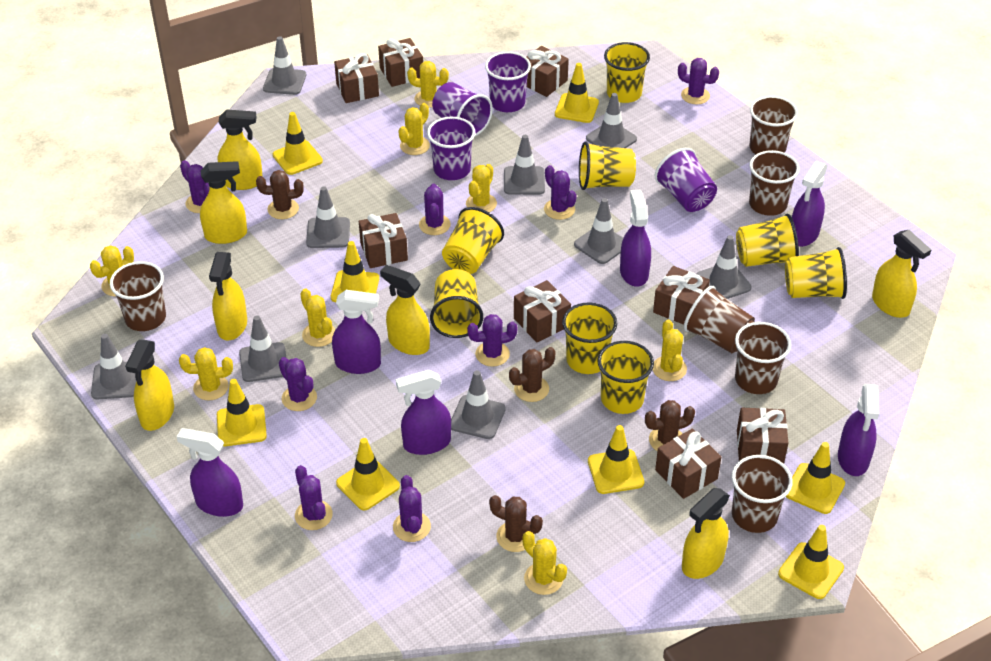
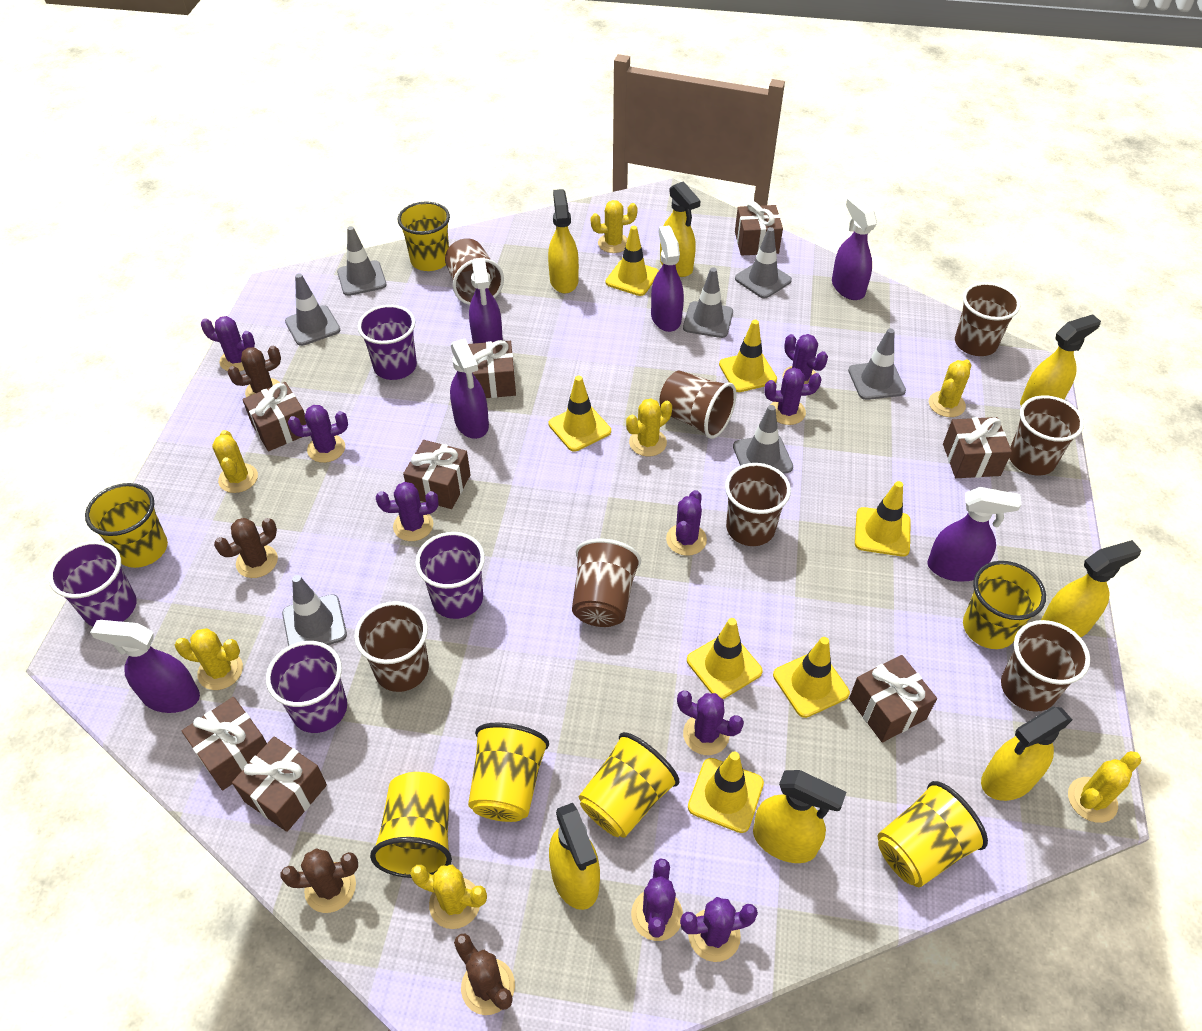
brown cup: [110,261,166,331] [684,286,755,353] [732,455,793,533] [735,322,791,394] [749,150,799,216] [750,96,798,155] = 6 -> [354,601,429,692] [445,238,504,305] [572,539,641,627] [659,371,736,439] [725,463,791,546] [955,282,1021,356] [1001,620,1090,712] [1009,395,1084,476] = 8
grey traffic cone: [91,334,136,399] [239,316,287,382] [263,36,306,95] [306,186,350,248] [451,370,506,439] [504,135,545,195] [574,198,623,264] [586,93,637,148] [697,235,751,299] = 9 -> [282,575,347,646] [285,273,340,346] [337,226,386,296] [683,267,733,338] [733,405,793,474] [735,227,792,298] [848,328,906,400] = 7
purple cactus: [180,160,210,213] [279,357,317,411] [295,465,333,530] [393,475,431,542] [419,184,451,235] [467,314,518,367] [544,165,577,220] [678,58,719,104] = 8 -> [201,316,255,372] [288,405,348,463] [376,482,438,541] [631,859,683,941] [666,490,707,556] [677,691,744,755] [680,897,758,962] [764,368,822,425] [782,334,828,384] = 9
yellow cactus: [90,245,134,297] [179,347,233,400] [300,289,335,347] [398,103,430,155] [407,61,449,108] [466,164,497,212] [522,531,567,595] [653,320,687,381] = 8 -> [175,628,243,690] [212,430,258,493] [411,865,487,929] [591,200,638,253] [626,399,672,456] [929,360,971,417] [1068,751,1141,823] = 7
yellow cup: [430,269,483,338] [442,207,504,274] [562,303,617,374] [579,142,636,190] [597,341,654,414] [604,42,650,103] [736,214,799,267] [785,247,847,299] = 8 -> [85,483,168,568] [370,772,452,878] [398,202,450,271] [468,722,549,822] [579,732,679,838] [878,781,988,887] [963,561,1046,649] = 7
yellow traffic cone: [217,379,267,446] [273,112,323,175] [331,241,379,302] [336,438,400,510] [555,63,599,123] [588,425,644,494] [778,525,844,599] [786,442,845,514] = 8 -> [549,376,611,451] [606,226,659,296] [687,618,763,699] [688,751,764,833] [719,320,777,392] [773,637,850,718] [855,481,911,557] = 7

